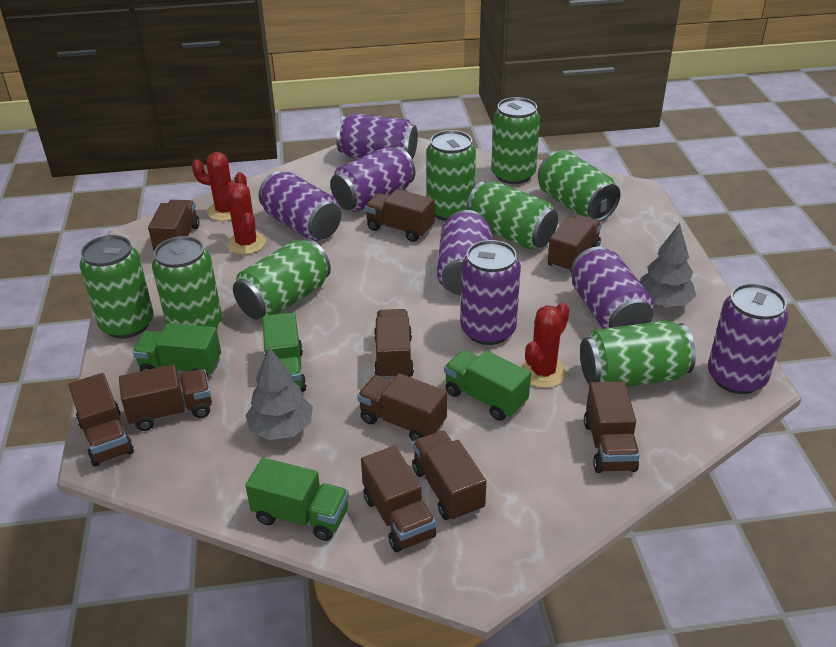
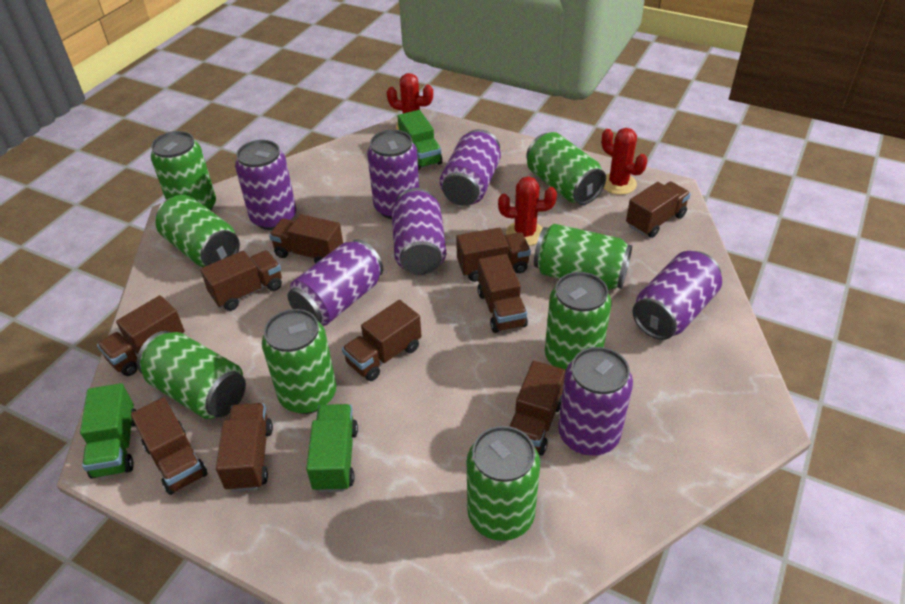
green truck: [133,323,221,375] [245,458,349,541] [262,312,307,392] [444,350,531,421] = 4 -> [80,383,136,479] [306,404,358,492] [398,110,443,170] = 3
grey tree: [245,347,313,440] [639,223,696,307] = 2 -> none = 0

